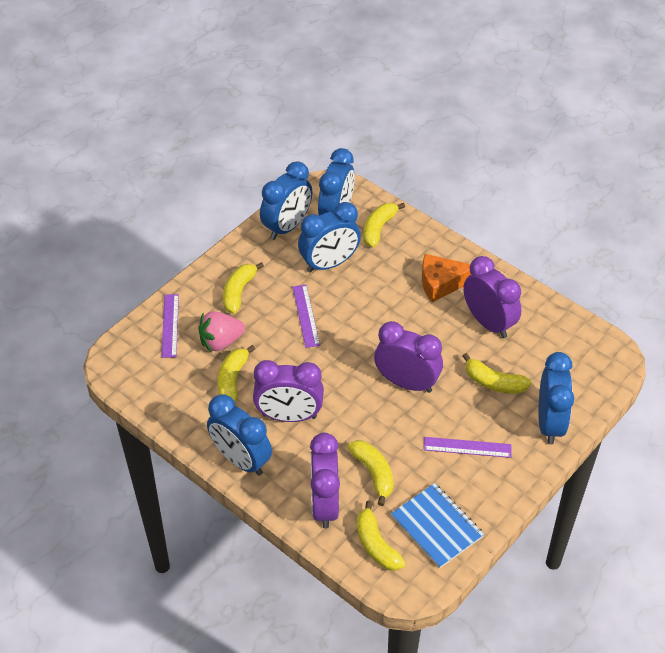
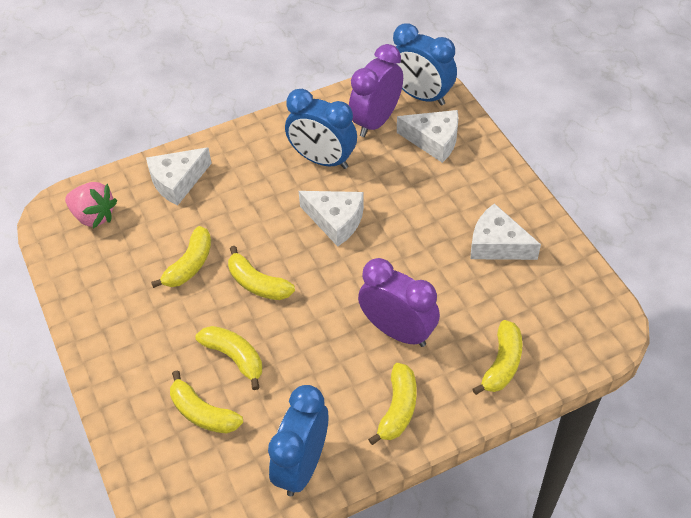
blue clock: [207,394,272,476] [260,161,313,240] [298,202,361,273] [318,148,355,215] [539,352,574,445] = 5 -> [268,385,328,496] [285,89,357,169] [393,23,457,106] = 3
blue notebook: [391,483,484,568] = 1 -> none = 0
orange cheese: [422,254,471,302] = 1 -> none = 0
purple clock: [253,360,324,422] [310,433,340,529] [374,321,443,393] [463,256,521,338] = 4 -> [349,44,403,137] [358,258,440,347] = 2
purple ruler: [161,294,179,358] [293,285,320,348] [423,437,512,458] = 3 -> none = 0
white cheese: none = 0 -> [146,147,212,206] [299,191,364,247] [397,110,459,163] [471,203,541,260] = 4

